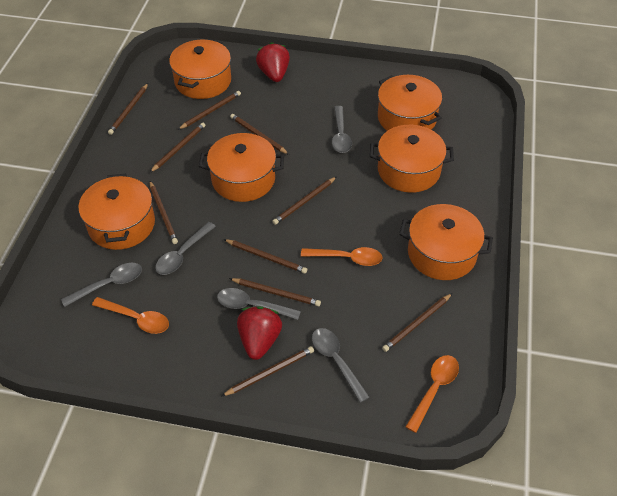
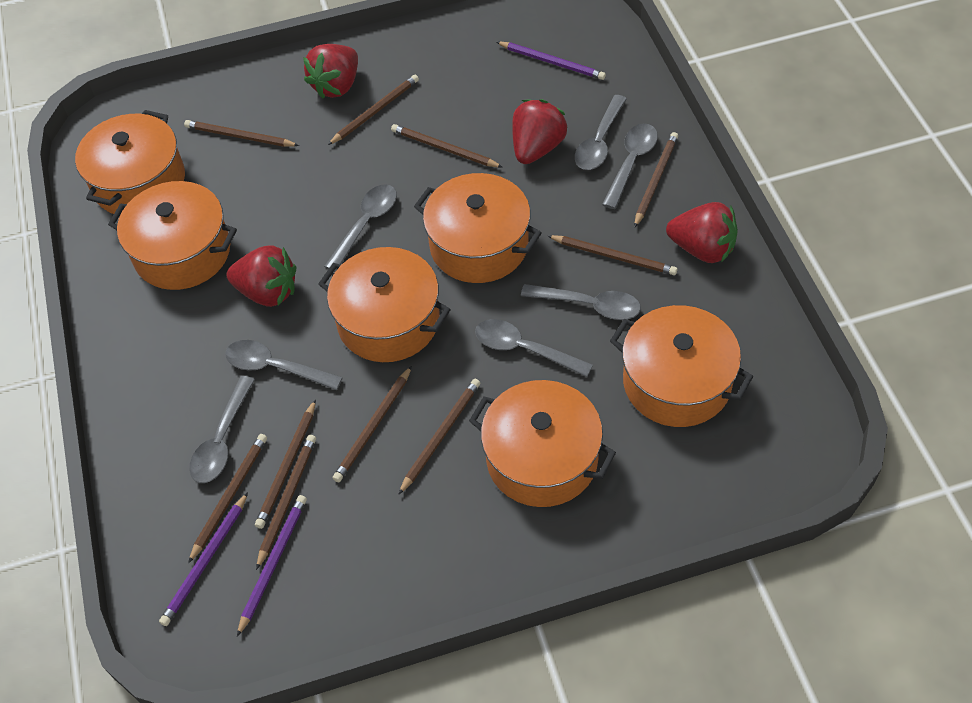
grey spoon: [61,263,142,307] [155,222,216,275] [217,288,301,320] [312,328,370,403] [332,106,352,153] = 5 -> [189,376,255,483] [225,340,343,390] [324,184,397,272] [475,319,593,377] [521,284,641,320] [575,95,627,170] [602,123,658,209] = 7
orange spoon: [92,297,169,334] [301,247,382,266] [405,355,459,433] = 3 -> none = 0
purple pencil: none = 0 -> [159,492,248,626] [237,495,307,637] [497,42,606,80] = 3
red strawberry: [237,306,282,360] [256,42,290,82] = 2 -> [227,245,296,307] [303,44,358,99] [512,99,568,164] [666,202,738,263] = 4

